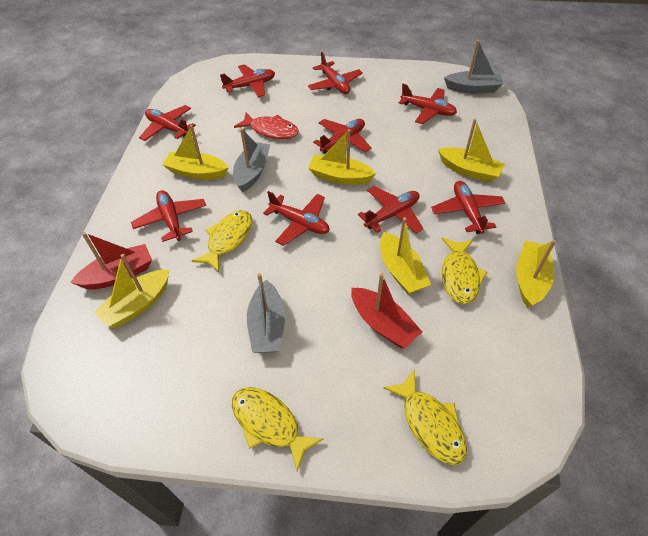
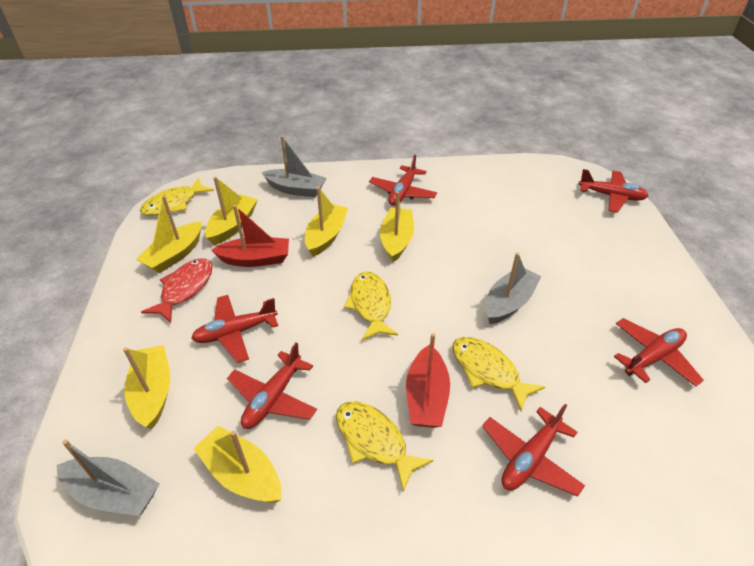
red plane: [131,190,206,242] [139,105,196,141] [220,64,275,97] [263,191,330,246] [308,52,363,94] [313,119,372,154] [358,186,424,234] [399,84,457,124] [431,181,505,234] = 9 -> [191,295,278,363] [227,342,317,429] [369,155,437,206] [482,404,585,496] [578,169,648,213] [614,318,704,387] = 6

